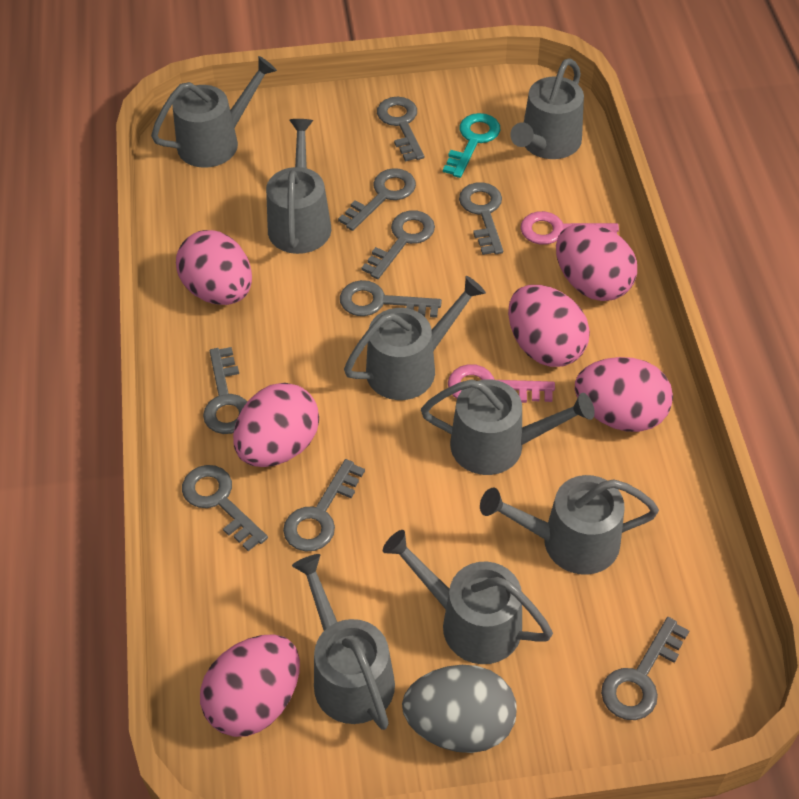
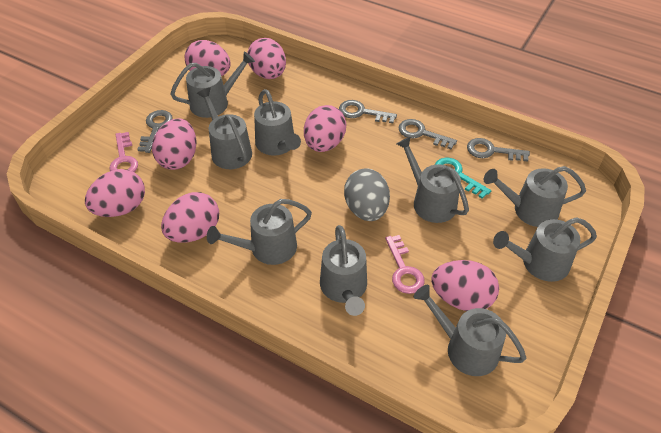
grey key: [182,465,268,551] [203,347,247,434] [283,459,365,552] [338,168,416,231] [340,280,442,318] [361,210,435,279] [377,97,424,161] [459,182,503,255] [601,617,689,720] = 9 -> [137,110,173,153] [339,100,397,123] [398,119,457,149] [467,138,530,162] = 4
grey watering can: [151,56,277,168] [266,119,331,254] [292,554,395,730] [344,276,486,400] [383,530,553,664] [421,379,595,475] [480,475,659,575] [510,58,584,159] = 8 -> [171,52,255,118] [197,87,252,169] [207,199,312,265] [254,89,301,156] [320,225,367,316] [396,136,469,223] [414,285,526,376] [484,166,586,227] [493,217,597,282] = 9
pink egg: [176,230,252,305] [200,634,300,737] [233,383,319,467] [508,285,590,367] [556,223,637,301] [575,357,673,432] = 6 -> [85,169,145,217] [152,118,197,170] [161,192,219,243] [184,40,231,76] [247,38,286,79] [304,105,346,152] [431,260,499,311] = 7

